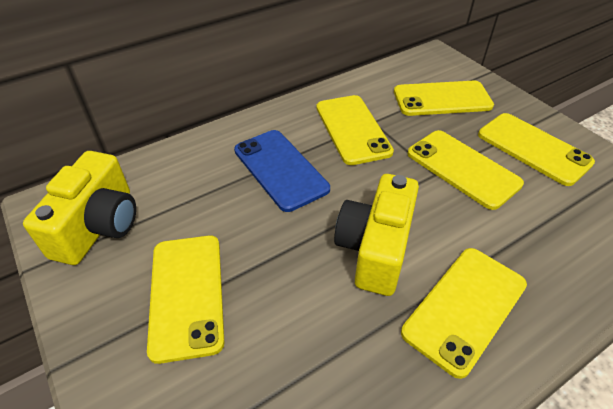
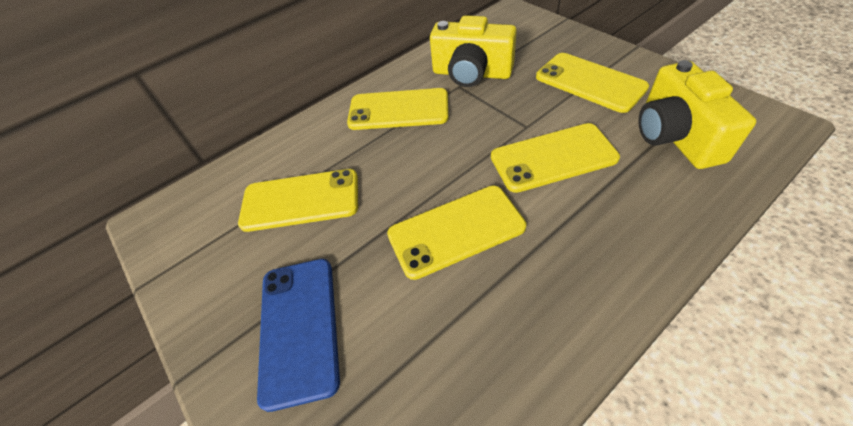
yellow phone: [147,236,224,364] [316,95,394,165] [394,80,494,116] [401,248,527,379] [407,130,524,210] [478,113,595,186] = 6 -> [238,169,358,232] [347,88,448,130] [387,185,526,280] [491,123,620,193] [536,53,649,113] = 5

